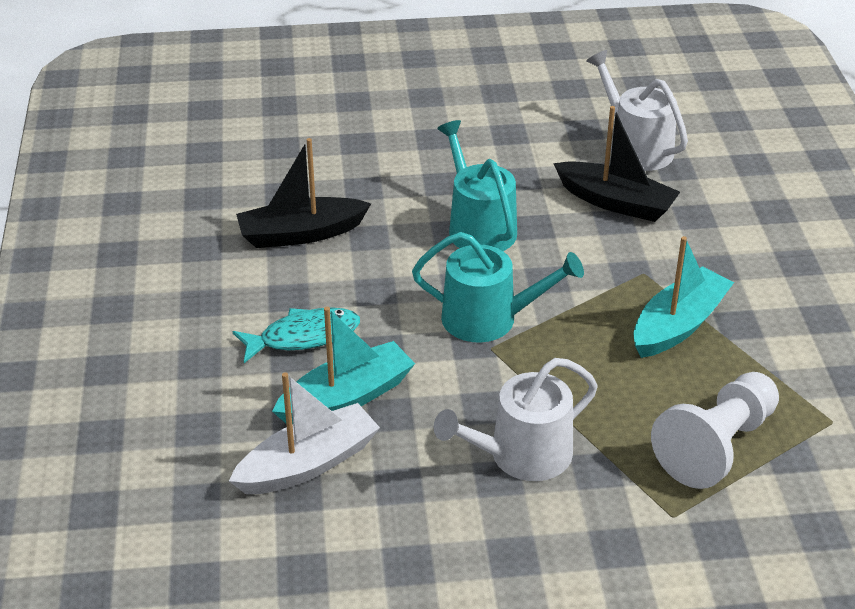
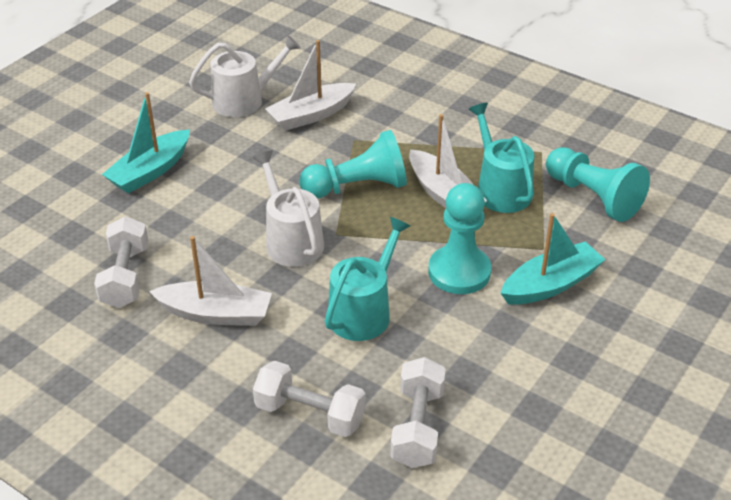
black boat: [236,138,371,248] [553,106,680,222] = 2 -> none = 0
turquoise fish: [232,307,360,363] = 1 -> none = 0
turquoise pawn: none = 0 -> [299,130,407,198] [428,183,491,294] [546,147,650,222] = 3
white boat: [229,372,380,494] = 1 -> [149,236,272,326] [265,40,356,131] [409,114,487,208] = 3
white dumbbell: none = 0 -> [94,216,148,308] [253,361,366,437] [390,357,446,468] = 3
white pawn: [651,372,779,489] = 1 -> none = 0

